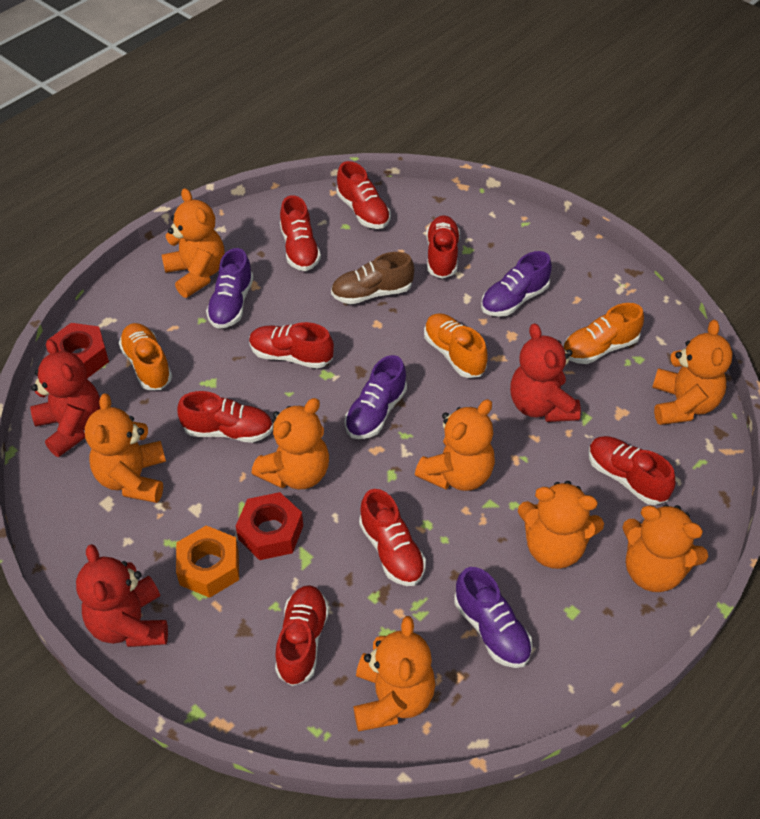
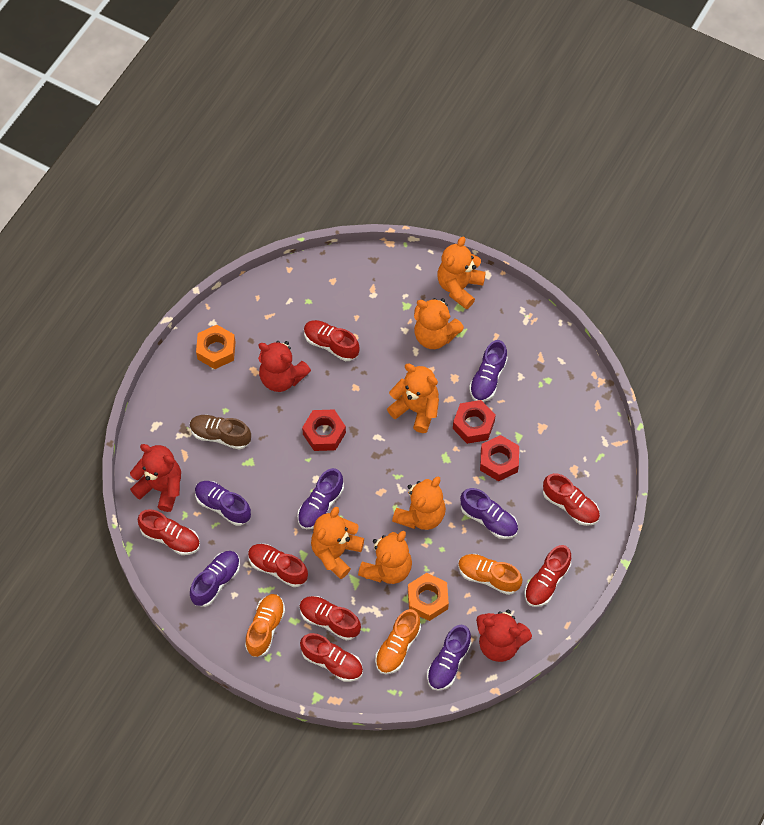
orange nut: [176,526,239,598] = 1 -> [196,325,235,369] [408,573,449,621] = 2
orange teddy bear: [85,393,166,503] [162,188,224,298] [252,398,329,490] [354,616,435,732] [415,399,495,491] [518,481,604,569] [622,504,708,592] [652,320,732,425] = 8 -> [311,506,364,579] [358,531,412,584] [387,364,439,433] [392,476,446,530] [414,298,464,349] [437,237,486,309] = 6
purple shoe: [206,248,254,329] [345,355,407,439] [454,567,533,668] [481,251,552,317] = 4 -> [190,551,240,607] [195,481,251,526] [297,468,344,529] [427,625,472,691] [460,488,518,539] [469,340,508,402] = 6
red nut: [49,323,109,379] [236,492,303,560] = 2 -> [302,410,346,451] [453,400,496,444] [480,435,519,481] = 3
red shoe: [177,391,273,443] [249,322,334,369] [275,585,329,686] [280,195,321,271] [336,161,391,229] [359,489,426,586] [426,215,460,279] [589,436,675,505] = 8 -> [138,509,200,555] [248,544,308,587] [299,596,361,640] [300,633,363,682] [304,320,360,361] [524,545,571,607] [543,473,600,526] = 7

